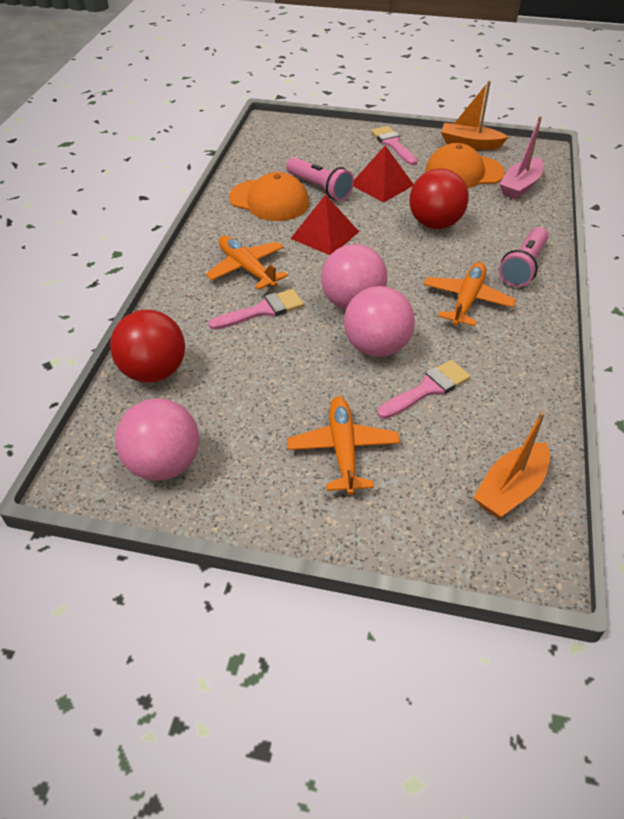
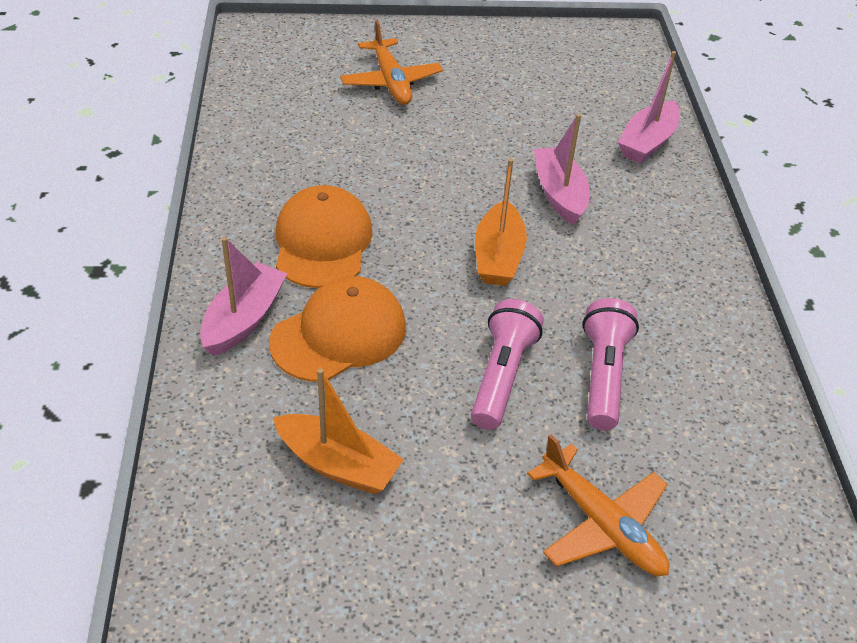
orange plane: [206,236,288,290] [287,396,400,495] [424,262,516,326] = 3 -> [340,20,443,105] [527,434,669,576] = 2
pink ball: [115,398,199,481] [321,244,388,310] [344,286,415,357] = 3 -> none = 0
pink boat: [499,116,544,199] = 1 -> [200,237,287,356] [534,114,590,225] [618,51,680,163] = 3
pink brush: [208,289,304,330] [371,126,417,165] [377,360,471,419] = 3 -> none = 0
red ball: [110,310,185,383] [409,169,469,229] = 2 -> none = 0
red pyramid: [290,194,359,255] [353,146,414,203] = 2 -> none = 0

